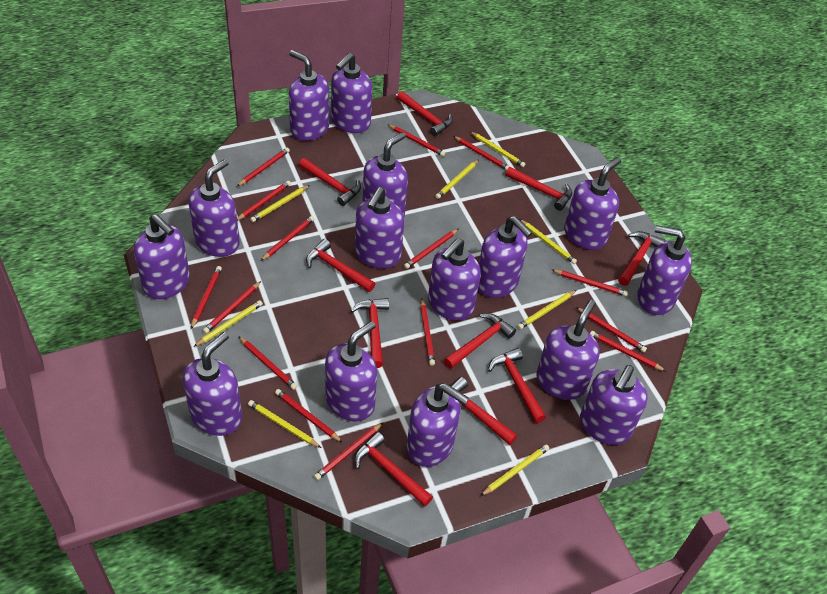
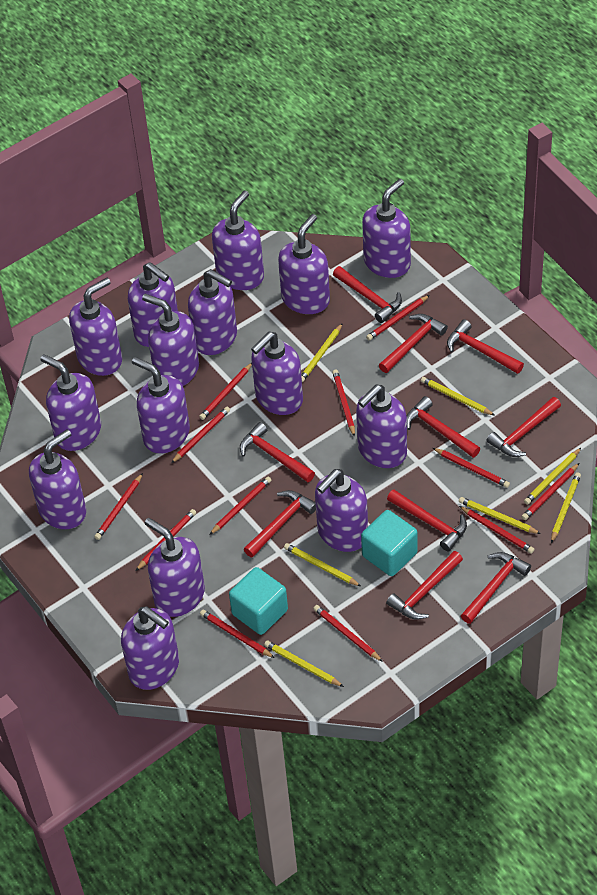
red pencil: [191,266,222,329] [203,281,261,334] [237,148,290,186] [237,181,291,221] [238,336,297,390] [260,216,314,261] [275,389,343,443] [314,423,383,480] [387,124,445,156] [404,229,459,269] [420,298,435,366] [453,136,509,170] [552,270,628,296] [576,307,647,352] [590,331,666,371] = 15 -> [95,473,143,540] [136,509,196,571] [171,407,230,463] [199,363,252,420] [200,610,275,658] [209,477,271,535] [313,605,383,662] [332,370,355,437] [366,295,430,340] [433,448,510,488] [459,506,534,554] [522,463,579,520] = 12
turquoise cube: none = 0 -> [229,567,288,635] [361,510,418,576] = 2
yellow pencil: [193,300,263,347] [248,400,321,448] [250,185,310,222] [435,160,479,199] [470,132,525,167] [480,444,549,496] [517,290,576,329] [519,219,577,264] = 8 -> [264,640,344,687] [284,543,361,586] [301,323,343,382] [421,377,495,416] [459,497,541,534] [524,448,581,505] [551,472,581,543] = 7

